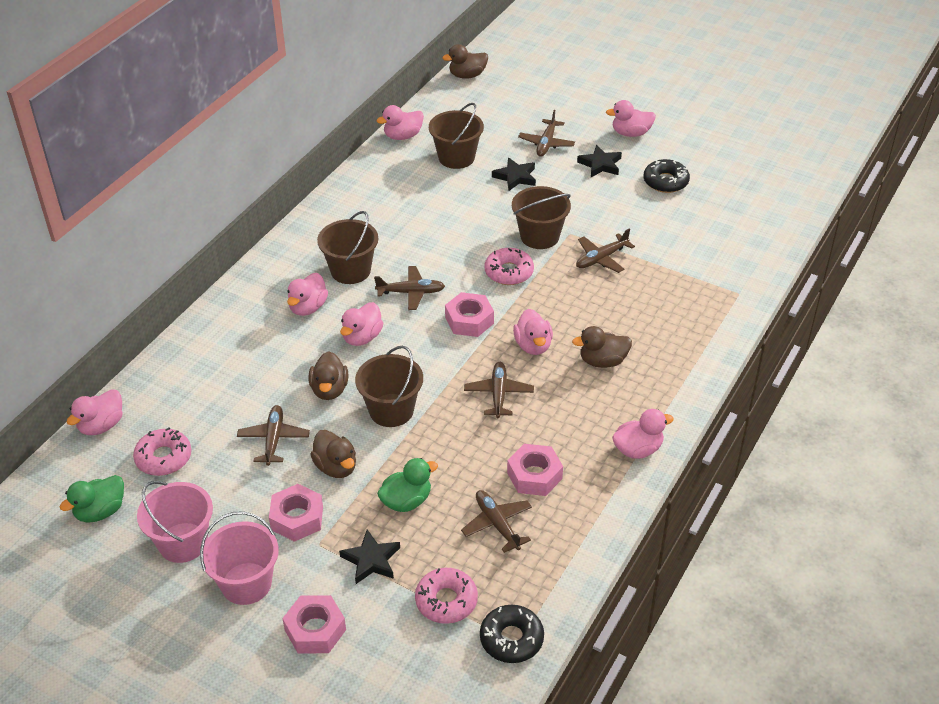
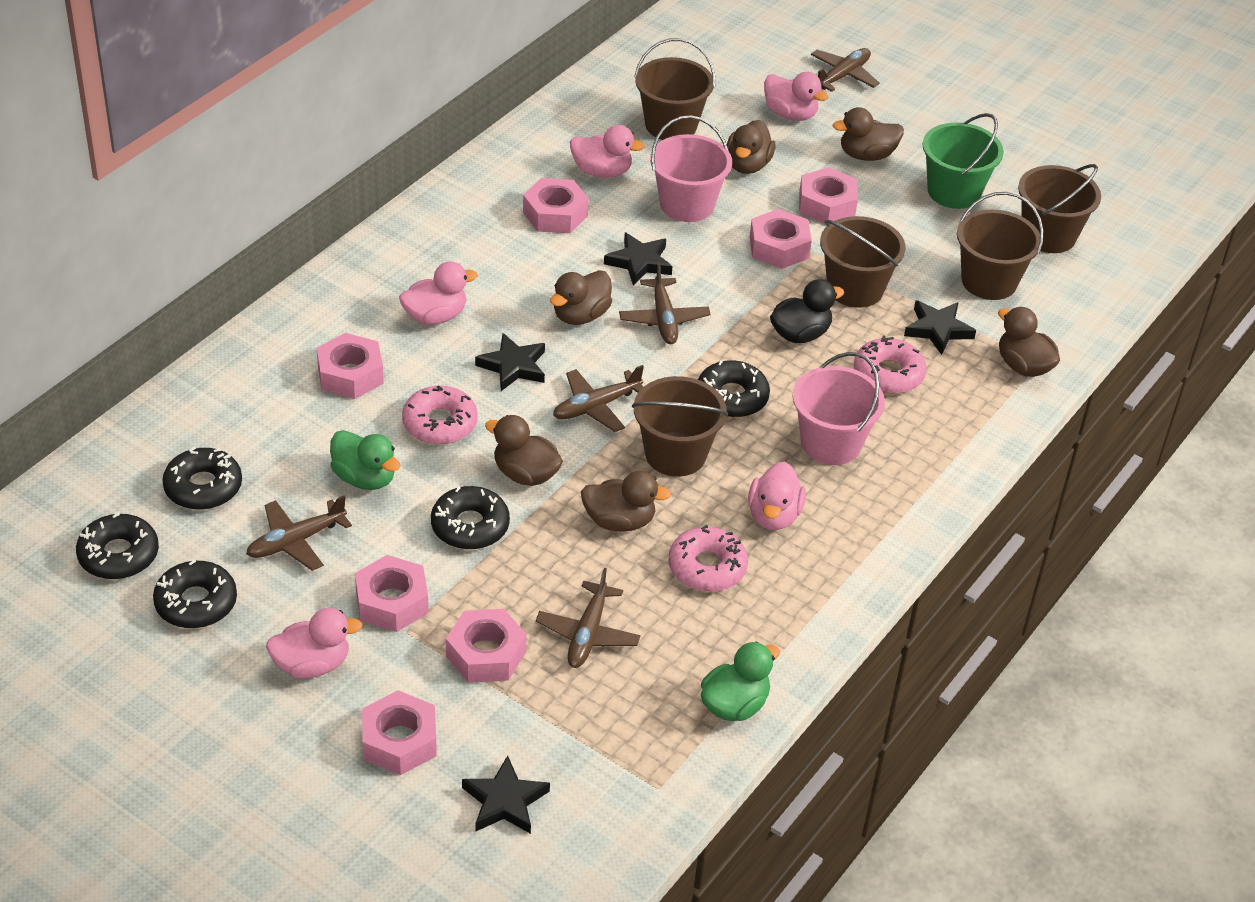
black donut: [480,605,544,663] [644,159,690,193] = 2 -> [76,513,159,579] [153,560,237,628] [162,447,242,510] [431,486,510,549] [698,360,770,418] = 5
black duck: none = 0 -> [770,279,844,343] = 1
black star: [339,530,400,584] [492,157,536,191] [577,145,622,177] = 3 -> [462,755,550,834] [475,333,545,391] [604,232,673,285] [904,300,976,355] = 4
brown bucket: [317,211,378,284] [355,346,423,427] [429,103,484,169] [512,186,571,249] = 4 -> [632,376,728,477] [634,38,715,140] [820,216,906,308] [957,192,1043,300] [1018,164,1101,253] = 5
brown duck: [309,351,348,400] [310,430,356,478] [442,44,488,79] [572,326,632,368] = 4 -> [485,415,563,486] [550,270,612,325] [581,471,671,532] [727,120,775,174] [833,107,904,161] [998,307,1060,377] = 6
brown plane: [237,405,310,466] [374,266,445,310] [461,490,532,553] [464,362,534,418] [518,110,575,157] [576,229,635,273] = 6 -> [246,496,352,571] [536,568,641,668] [553,365,644,432] [619,262,711,344] [811,48,880,92] = 5
green bucket: none = 0 -> [922,113,1004,209] = 1
pink duck: [67,389,123,435] [287,273,328,316] [340,302,383,346] [376,105,424,140] [513,309,553,355] [606,100,656,137] [612,409,674,459] = 7 -> [266,608,363,679] [399,261,478,325] [570,125,645,178] [748,462,806,530] [764,72,828,121] = 5
pink nut: [269,484,323,542] [282,595,346,654] [445,292,494,337] [507,444,563,496] = 4 -> [317,333,384,399] [355,555,428,632] [362,690,437,775] [446,609,527,683] [523,178,589,233] [750,209,812,269] [799,167,858,224] = 7

